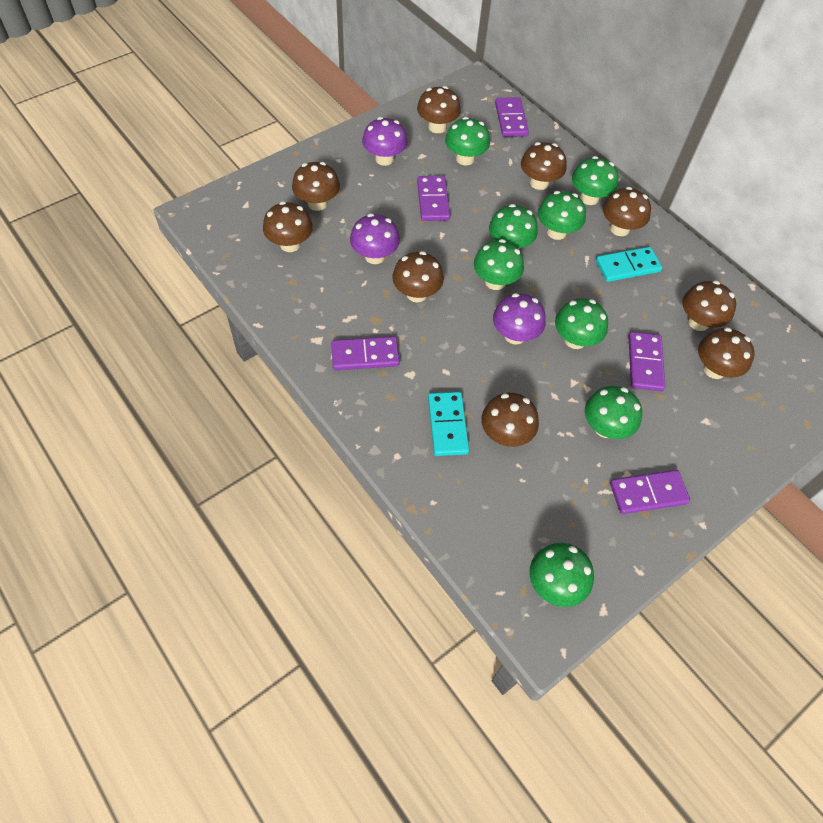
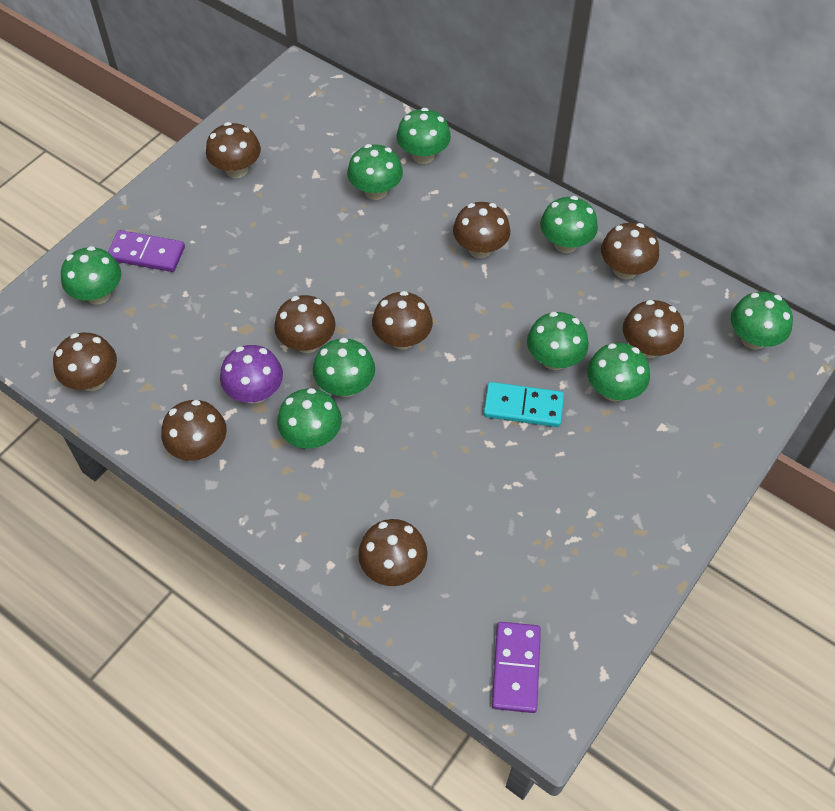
green mushroom: [445,117,490,165] [474,239,524,290] [489,204,538,249] [529,543,594,607] [538,191,586,240] [555,298,608,349] [572,156,619,205] [585,386,642,439] = 8 -> [61,246,121,305] [277,388,342,449] [313,338,375,397] [347,144,403,200] [397,108,451,164] [527,312,589,370] [540,196,598,253] [587,343,650,401] [731,292,793,350] = 9
purple domino: [331,336,399,370] [417,176,450,221] [495,97,529,137] [610,470,690,514] [629,332,665,391] = 5 -> [108,230,185,272] [492,622,541,713] = 2
purple mushroom: [350,213,400,264] [362,117,408,166] [493,293,546,345] = 3 -> [220,345,283,404] = 1
turquoise domino: [428,392,469,456] [596,247,662,282] = 2 -> [483,382,564,427] = 1

